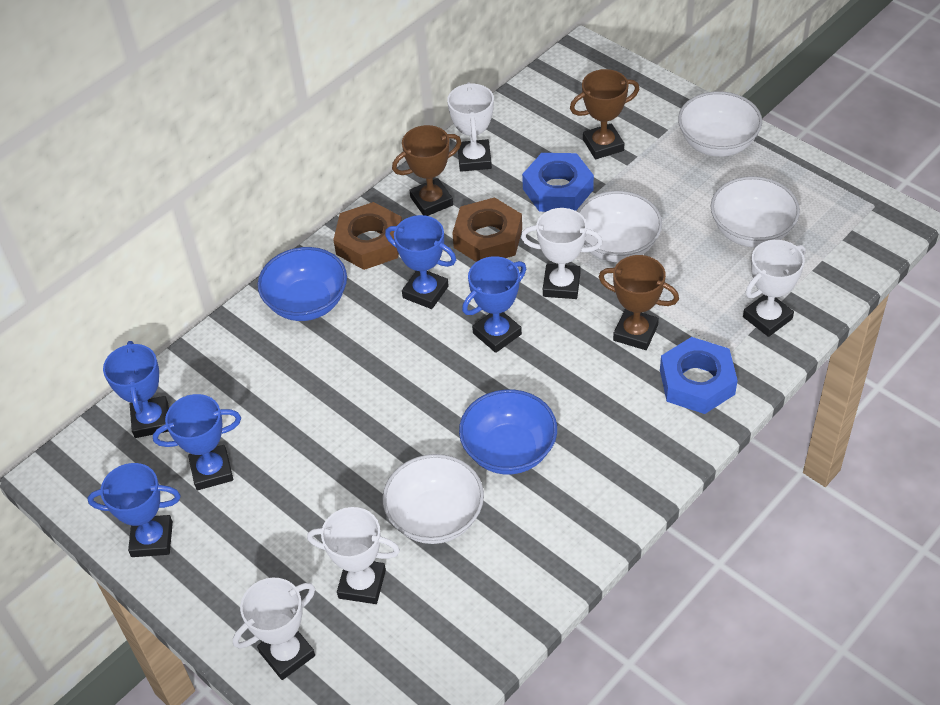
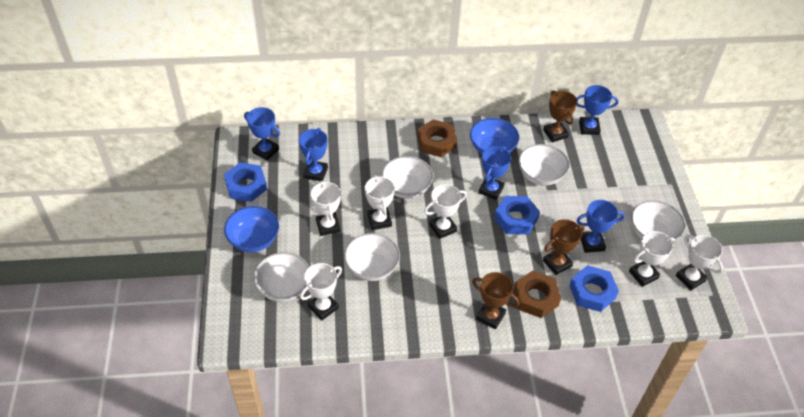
blue nut: [522,153,594,212] [660,337,738,414] = 2 -> [224,162,267,202] [494,196,540,235] [569,265,619,312] = 3
white bowl: [383,454,484,544] [577,191,662,262] [678,91,762,157] [711,176,800,247] = 4 -> [253,252,309,302] [344,233,400,281] [382,156,433,199] [519,144,569,186] [631,200,685,241] = 5
white trophy: [233,578,315,680] [307,507,400,604] [447,82,494,172] [521,208,603,299] [743,240,806,337] = 5 -> [300,263,342,320] [311,181,341,236] [365,175,395,230] [424,184,467,239] [629,231,675,287] [676,235,723,290] = 6

